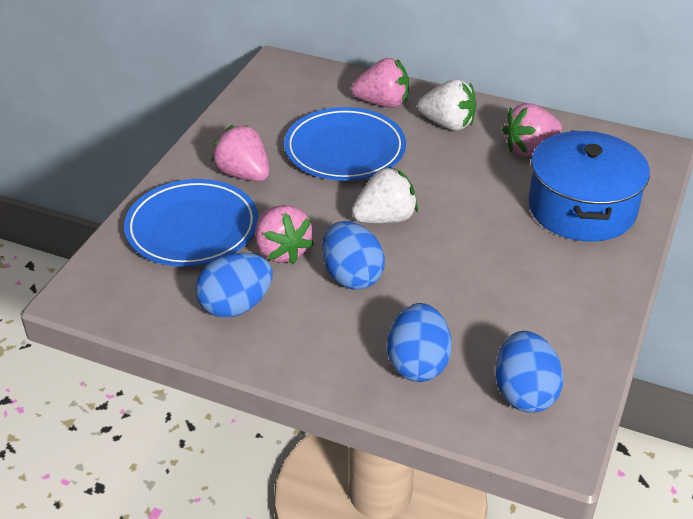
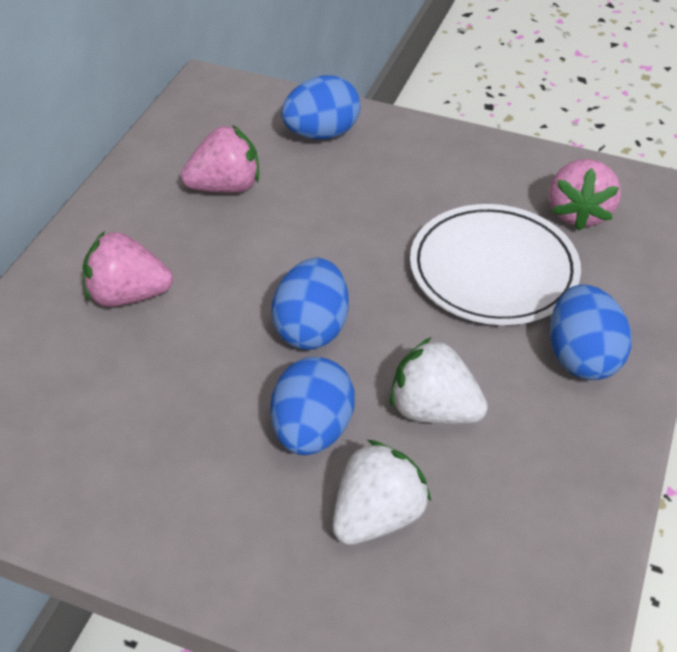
blue plate: [124,179,258,267] [284,107,406,181] = 2 -> none = 0
blue pot: [528,130,650,241] = 1 -> none = 0
pink strawberry: [211,125,269,182] [255,205,314,264] [351,58,409,108] [502,103,562,156] = 4 -> [83,231,173,307] [181,125,259,193] [549,159,621,231] = 3
white plate: none = 0 -> [410,204,581,325] = 1

